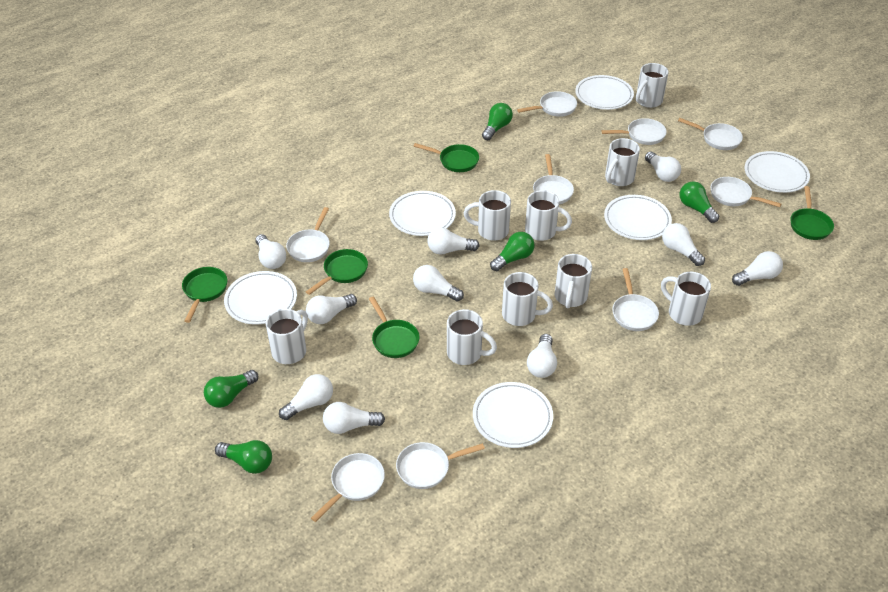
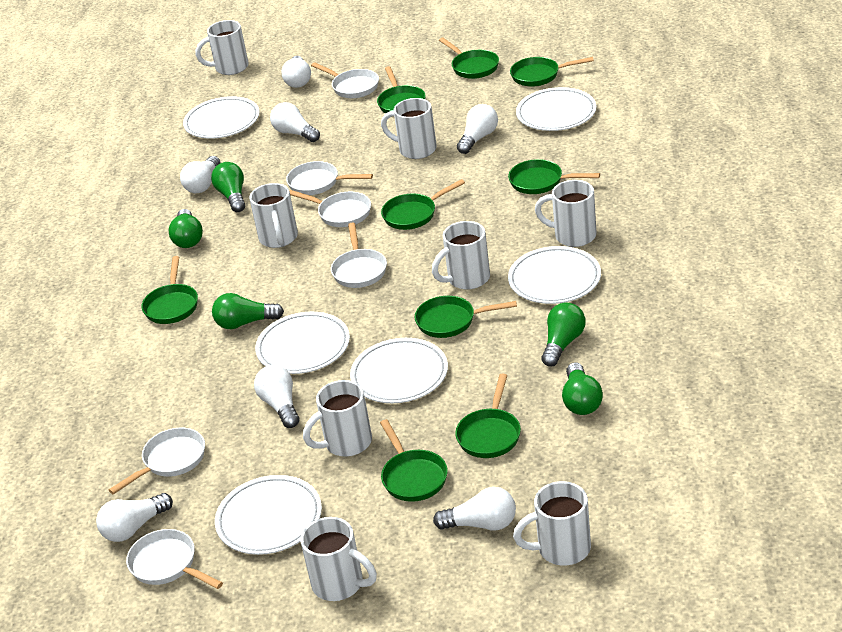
green pan: [182,267,227,323] [306,249,368,295] [369,296,419,358] [414,143,479,172] [791,186,834,240] = 5 -> [141,256,198,324] [377,66,426,113] [380,419,448,502] [381,179,465,230] [415,296,517,338] [439,38,499,79] [455,374,521,458] [508,159,600,194] [510,57,594,87] = 9
white light bulb: [255,234,286,269] [279,374,333,420] [306,294,357,324] [323,402,385,434] [413,265,464,302] [427,228,480,255] [527,334,557,378] [645,152,681,182] [662,223,705,266] [732,251,783,286] = 10 -> [96,493,173,542] [180,156,220,193] [254,365,299,428] [270,102,320,142] [282,56,311,88] [433,487,516,531] [457,104,498,154] = 7
white mug: [266,309,308,364] [447,309,497,365] [464,190,511,241] [502,272,553,326] [525,190,572,241] [555,254,592,308] [605,138,640,186] [636,63,668,108] [661,272,711,326] = 9 -> [196,20,249,75] [249,183,298,248] [301,517,377,601] [303,380,372,457] [381,98,437,159] [432,221,490,290] [513,481,591,566] [535,180,597,247] = 8
white pan: [286,207,330,262] [311,453,385,522] [396,442,485,489] [517,91,577,117] [533,154,574,204] [601,118,667,145] [612,268,659,331] [678,118,743,150] [711,177,781,207] = 9 -> [109,428,205,494] [126,529,223,589] [286,161,373,195] [289,190,371,227] [311,62,379,98] [331,223,387,288] = 6

